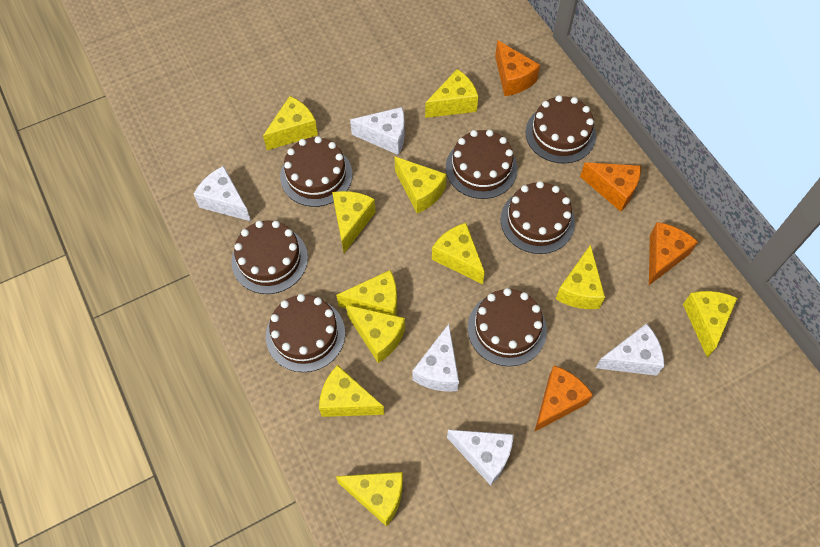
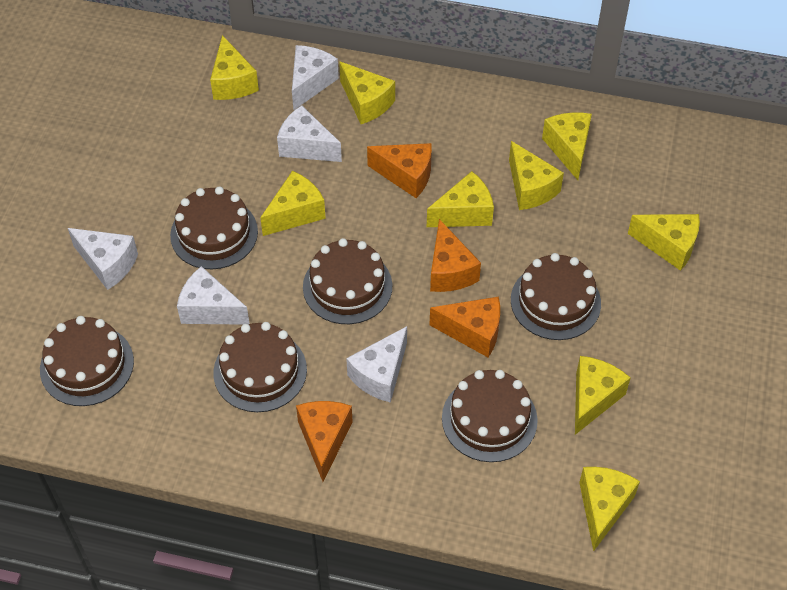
brown cake: [231,220,308,294] [266,294,345,372] [280,136,352,207] [446,130,518,199] [468,288,547,366] [501,181,575,254] [526,95,596,163] = 7 -> [40,316,134,406] [170,187,258,269] [213,322,307,412] [303,238,392,324] [442,370,538,462] [511,253,601,340] = 6
yellow cheese: [263,96,318,150] [319,365,384,417] [332,191,376,253] [336,270,397,316] [336,472,403,527] [346,305,405,363] [395,157,447,213] [425,69,478,118] [432,223,485,284] [556,244,605,309] [683,291,737,357] = 11 -> [210,35,259,100] [260,171,326,236] [339,61,395,124] [427,171,494,227] [509,141,564,210] [542,113,592,180] [575,356,631,435] [579,467,640,551] [628,214,700,271] = 9

